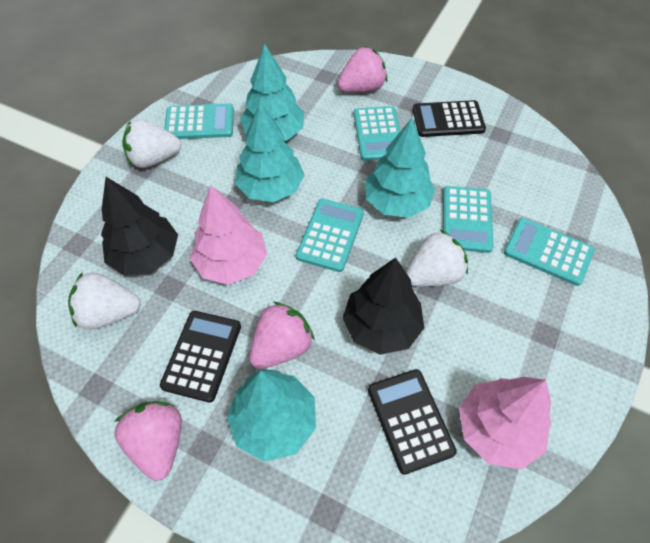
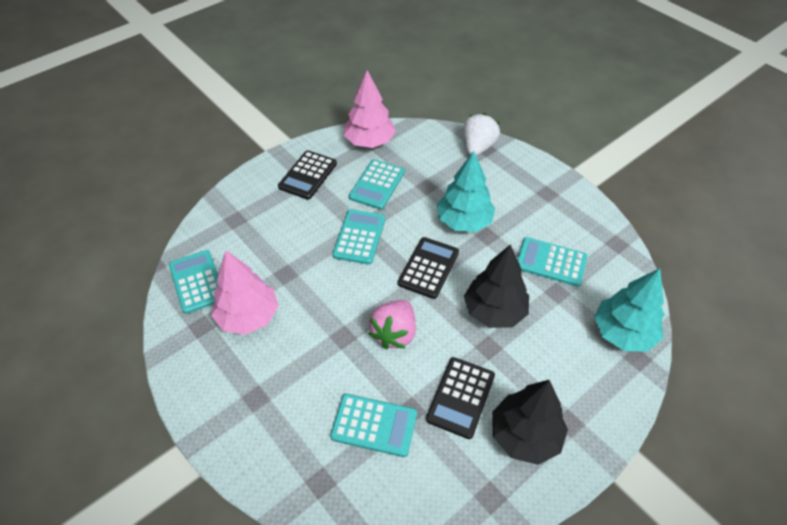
pink strawberry: [114,401,182,481] [249,302,314,369] [338,47,387,93] = 3 -> [369,300,416,349] = 1
turquoise tree: [227,369,316,462] [235,103,305,202] [240,44,304,141] [365,118,435,218] = 4 -> [437,151,495,232] [594,268,664,352] = 2
white strawberry: [68,272,140,330] [122,119,181,168] [406,230,468,287] = 3 -> [463,113,500,156] = 1

